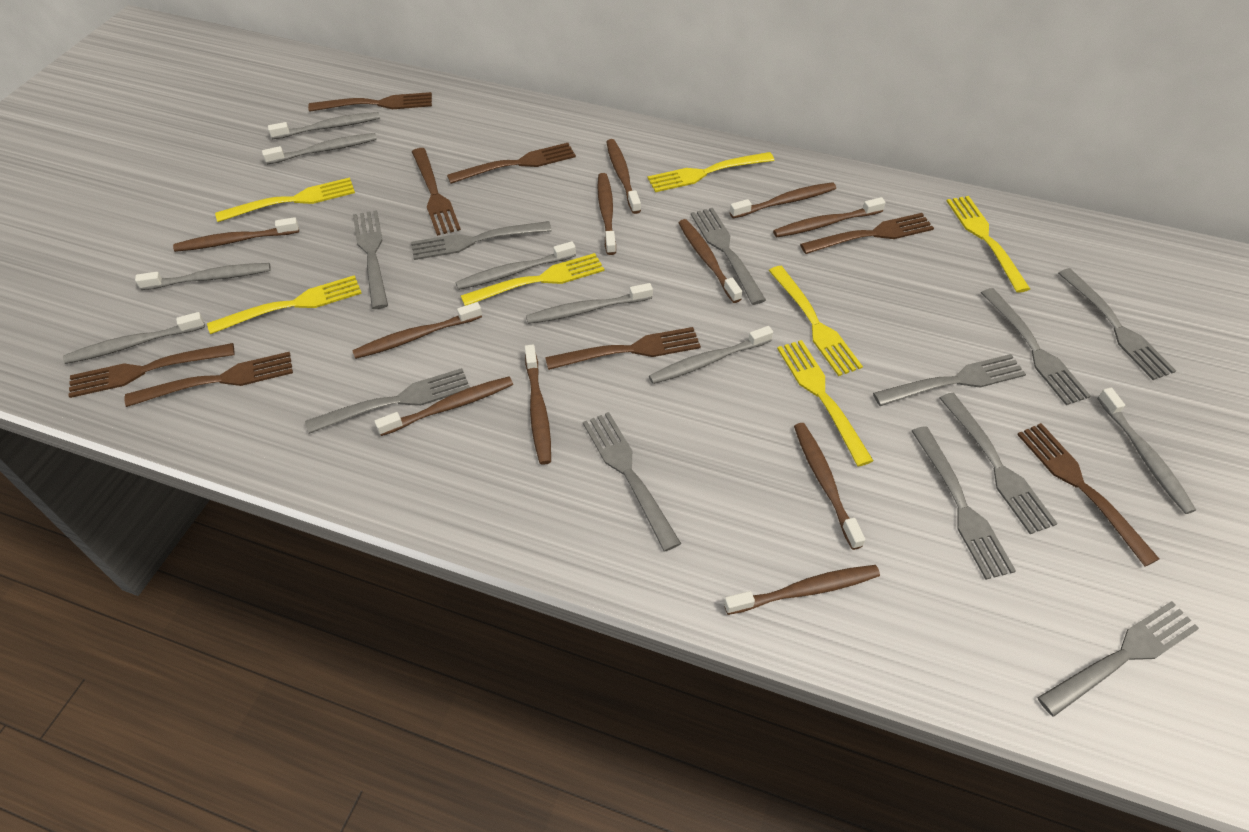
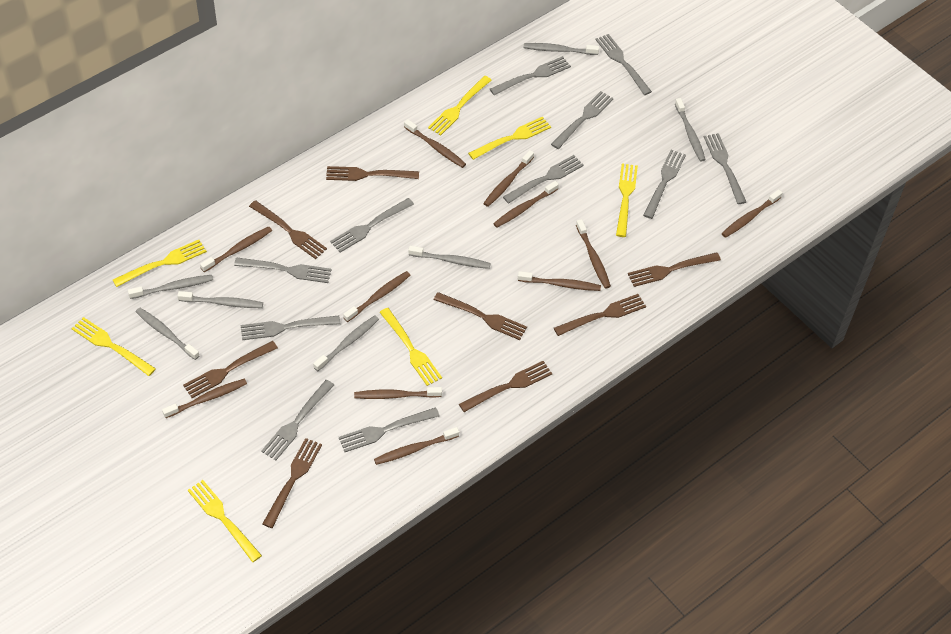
grey toothbrush: [63,312,205,364] [135,263,271,290] [262,133,377,164] [268,112,380,139] [455,241,576,290] [526,283,653,324] [649,326,773,384] [1097,388,1196,514] = 8 -> [128,275,213,299] [136,308,200,360] [178,291,263,308] [313,315,379,371] [408,246,491,269] [524,43,599,55] [675,98,706,162] = 7

